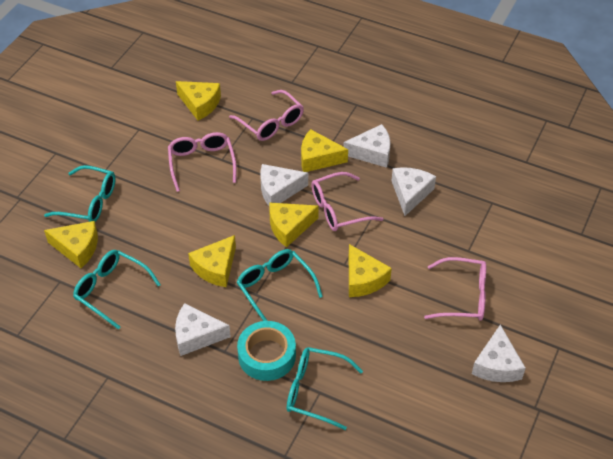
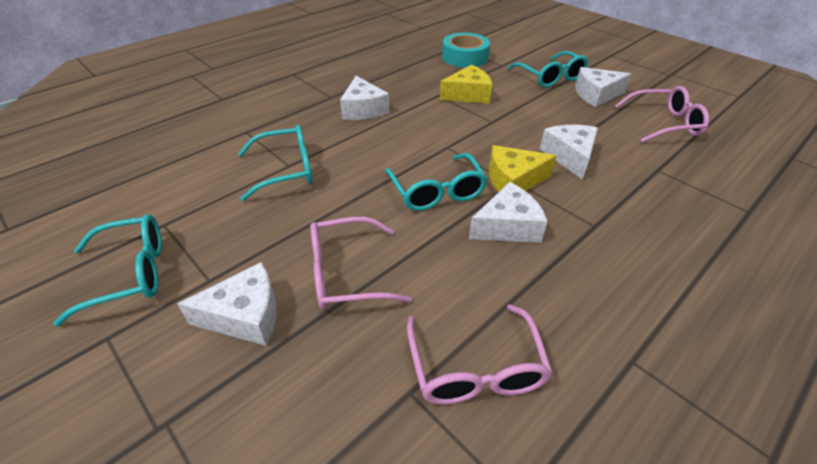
pink glasses: [168,132,237,192] [229,90,304,141] [311,172,383,231] [424,257,486,321] = 4 -> [311,217,412,310] [407,304,553,405] [615,86,709,143] = 3
yellow cheese: [44,221,98,268] [176,81,221,121] [188,235,236,287] [269,202,319,247] [301,129,348,172] [349,244,392,297] = 6 -> [439,65,492,103] [489,145,557,192] = 2

